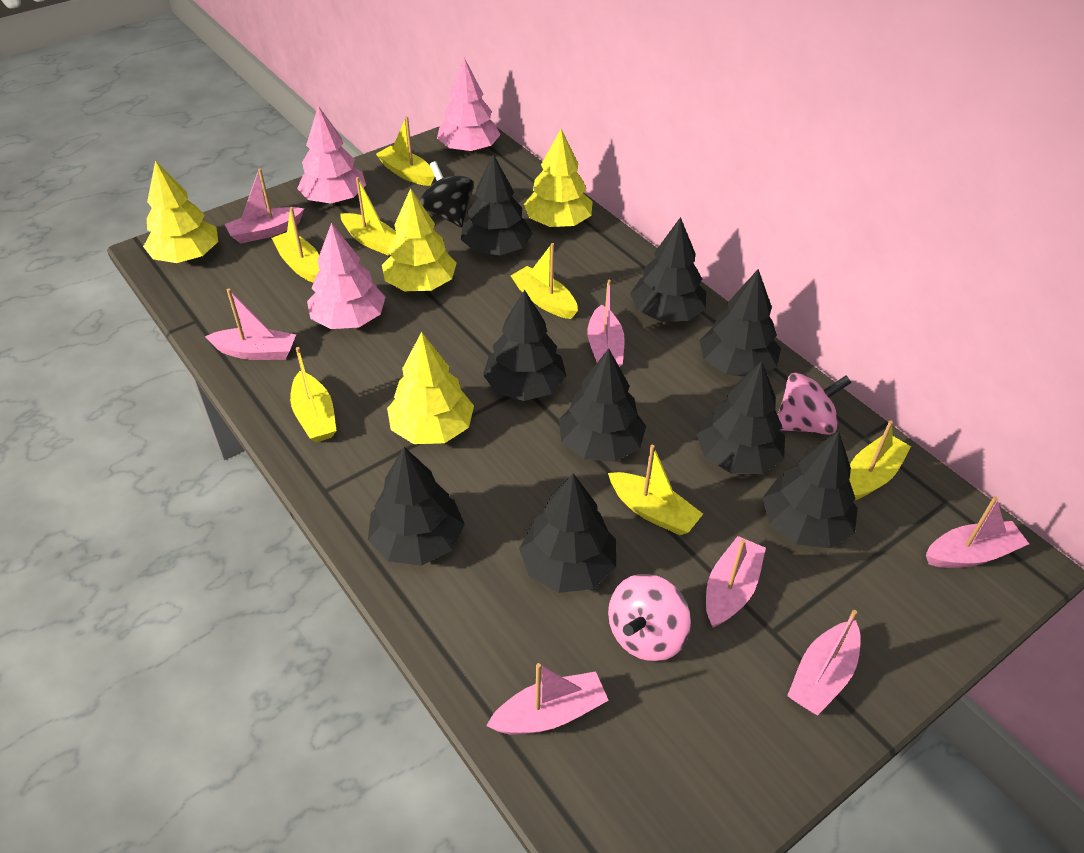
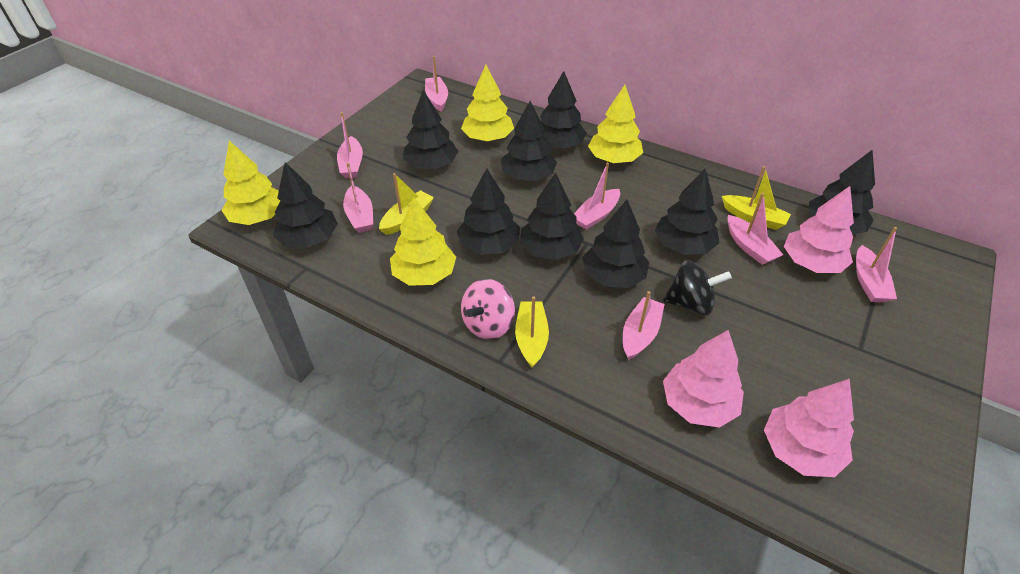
pink spinning top: [608,574,691,661] [778,373,852,435] = 2 -> [461,279,515,340] = 1
yellow boat: [272,207,319,283] [290,347,337,442] [340,177,396,256] [376,117,435,186] [511,243,578,319] [608,445,703,535] [850,420,911,501] = 7 -> [379,173,434,235] [515,296,549,368] [722,166,791,230] = 3

